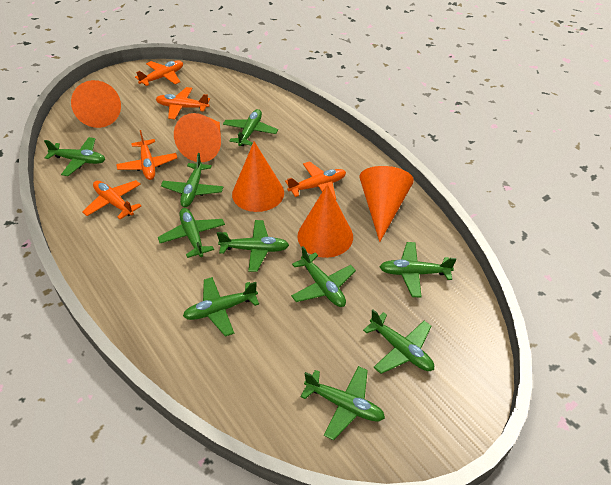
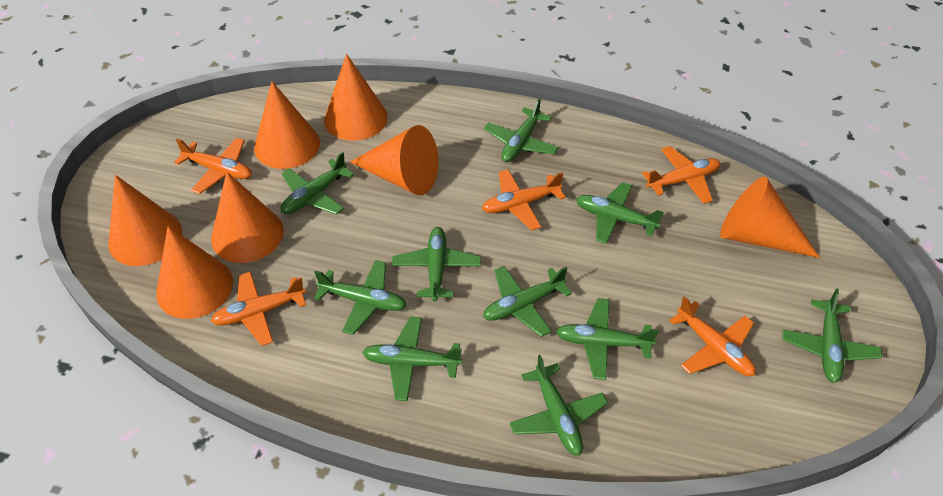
orange cone: [71,80,121,128] [174,113,221,162] [232,141,284,212] [297,184,353,258] [359,166,414,242] = 5 -> [108,175,182,266] [156,226,233,319] [211,172,284,263] [254,81,320,169] [324,54,388,141] [350,125,439,196] [720,177,820,258] = 7

